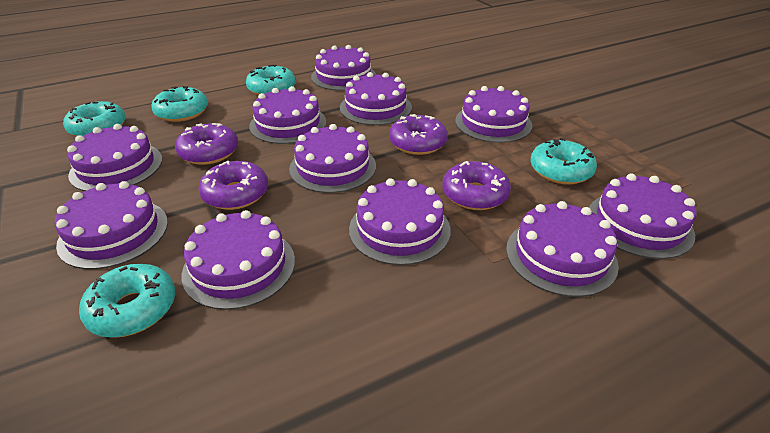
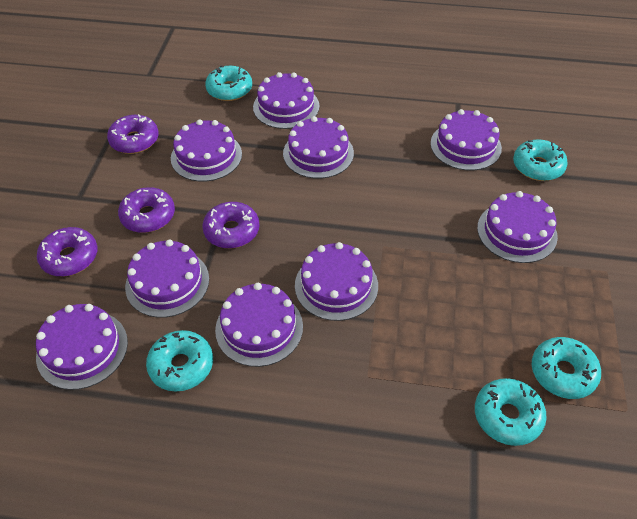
purple cake: [55,181,168,269] [67,124,162,191] [182,210,295,310] [249,86,326,144] [289,124,376,193] [311,45,376,91] [340,72,412,125] [349,178,451,265] [455,86,532,143] [506,201,619,297] [589,173,696,259] = 11 -> [36,304,128,390] [125,240,209,318] [171,119,242,182] [215,283,303,367] [253,72,320,129] [283,116,354,179] [295,242,378,321] [430,109,502,171] [477,191,558,263] = 9

